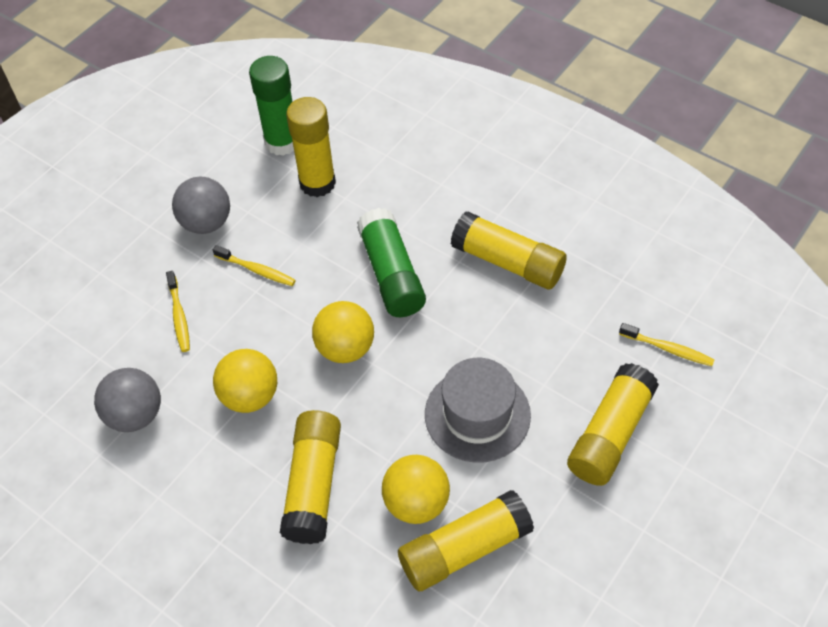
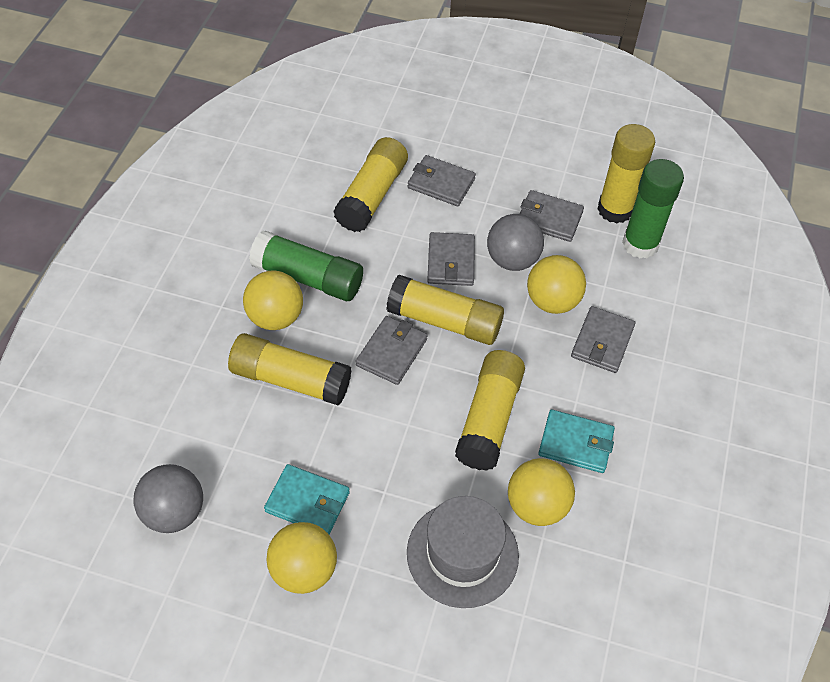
grey wallet: none = 0 -> [356,316,428,385] [408,155,476,206] [427,232,475,286] [520,190,584,242] [571,306,635,373] = 5
turquoise wallet: none = 0 -> [264,464,350,534] [538,409,615,473] = 2
yellow ball: [213,349,277,413] [312,301,374,363] [382,455,450,524] = 3 -> [243,270,303,330] [267,522,337,594] [508,458,575,526] [527,255,586,314] = 4
yellow toothbrush: [166,271,190,352] [213,245,296,286] [619,323,715,366] = 3 -> none = 0

